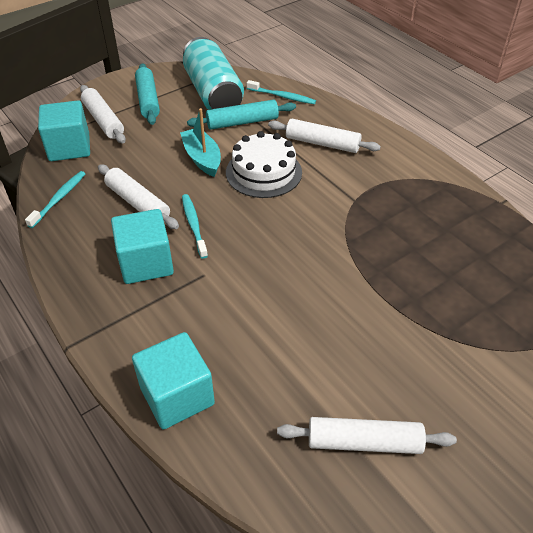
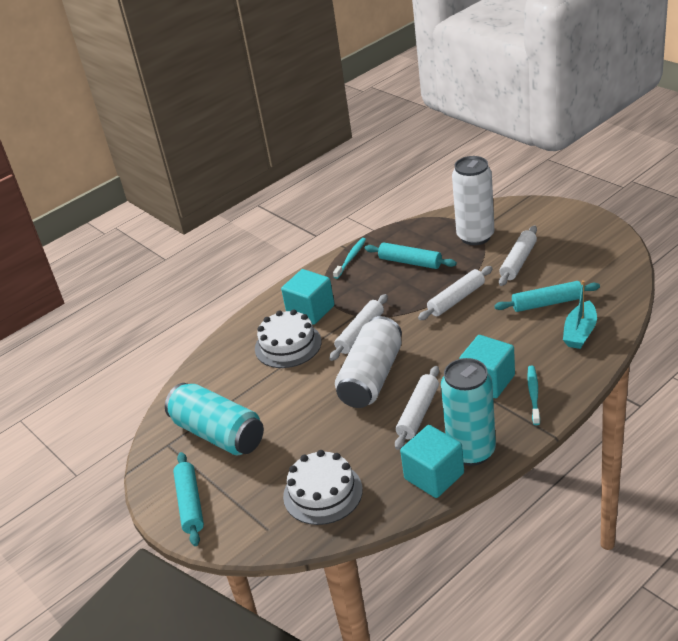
turquoise can: [183,37,244,110] = 1 -> [165,383,264,455] [441,358,496,466] = 2
turquoise rolling pin: [135,63,160,125] [187,100,296,130] = 2 -> [173,452,204,546] [365,242,457,269] [494,281,600,312] = 3
turquoise toothbrush: [25,171,86,228] [182,194,208,259] [247,80,316,104] = 3 -> [333,238,366,279] [527,366,540,425] = 2
white cake: [226,131,302,198] = 1 -> [255,309,322,368] [283,450,363,525] = 2
white can: none = 0 -> [335,316,402,408] [452,156,494,245] = 2

